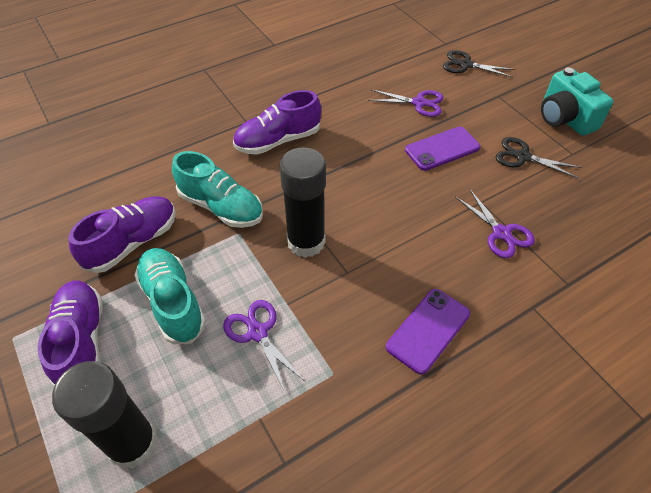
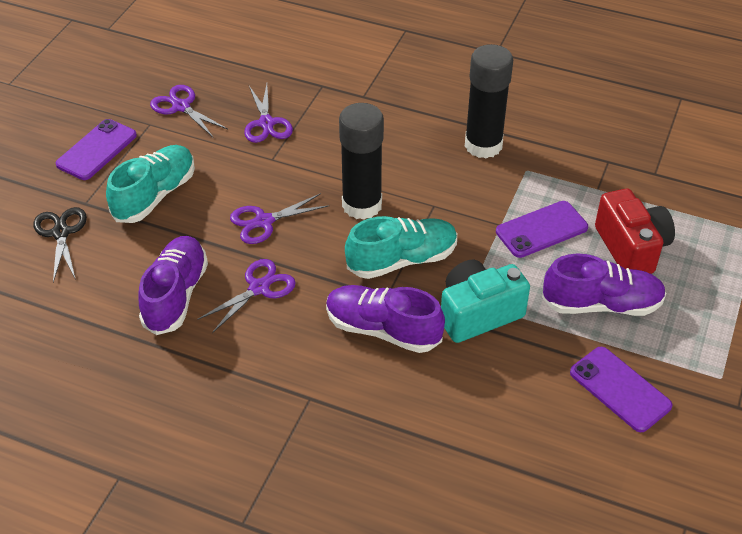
black scissors: [443,50,515,78] [496,137,581,179] = 2 -> [34,207,87,282] = 1
purple phone: [386,289,470,375] [405,127,480,171] = 2 -> [56,119,137,180] [496,201,588,258] [570,347,672,432] = 3
purple scissors: [223,300,305,392] [368,90,443,117] [455,189,535,258] = 3 -> [150,85,228,137] [197,259,296,333] [230,193,329,244] [244,84,293,143] = 4
red camera: none = 0 -> [595,189,675,274] = 1

